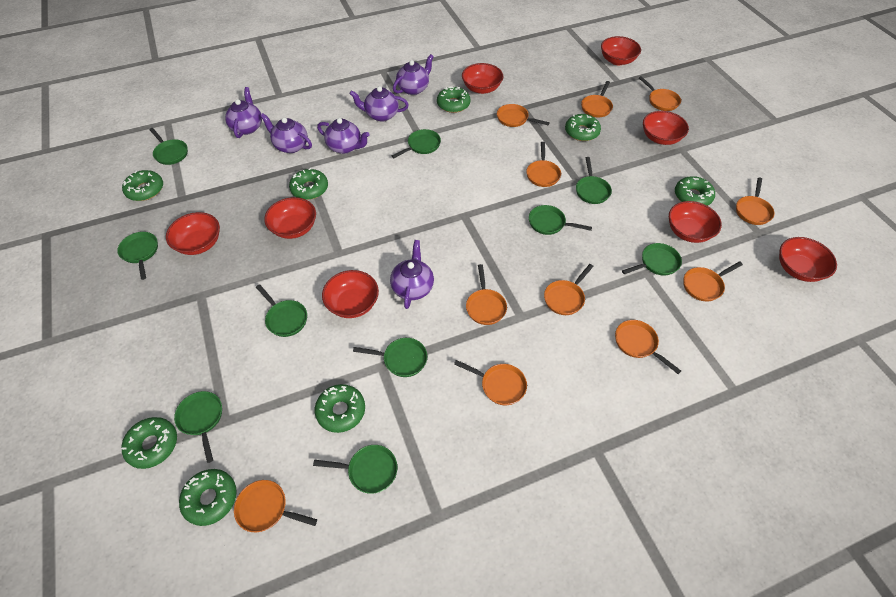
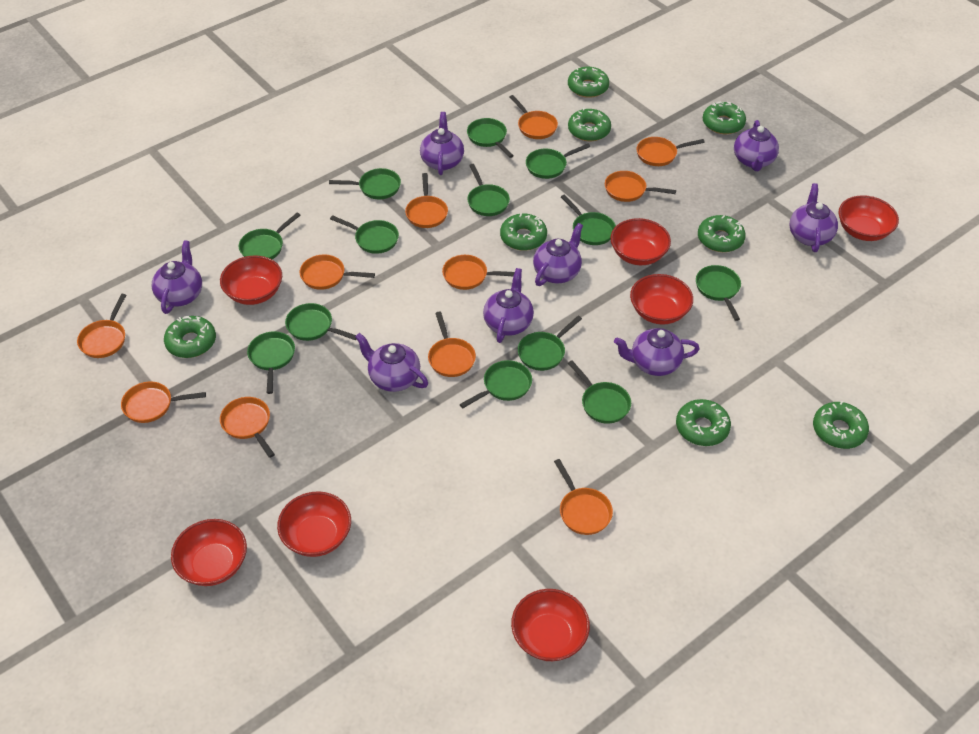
green pan: [117,232,158,280] [149,128,188,165] [174,391,222,463] [256,284,307,337] [313,445,397,494] [353,338,427,377] [392,129,441,158] [529,205,592,235] [576,157,612,204] [622,243,682,276] = 10 -> [239,213,300,259] [247,331,295,394] [285,303,356,341] [329,168,401,199] [330,215,399,254] [460,360,532,408] [467,118,514,158] [467,164,510,216] [518,316,582,371] [526,144,590,179] [561,195,616,245] [568,360,631,424] [696,265,741,321] = 13
purple teapot: [225,87,262,138] [260,113,312,153] [317,118,369,154] [349,86,409,122] [390,240,434,309] [393,54,434,95] = 6 -> [152,240,202,314] [355,333,428,392] [420,112,464,175] [483,268,534,343] [533,223,583,286] [614,328,700,376] [734,120,779,171] [789,183,838,252] = 8
red bowl: [166,212,220,255] [264,197,316,239] [322,270,379,318] [462,63,503,94] [601,36,641,65] [643,111,689,145] [669,201,722,243] [779,237,837,282] = 8 -> [171,519,247,586] [220,256,282,305] [277,491,351,557] [511,589,590,661] [610,218,671,265] [630,274,693,325] [838,195,899,241] = 7

